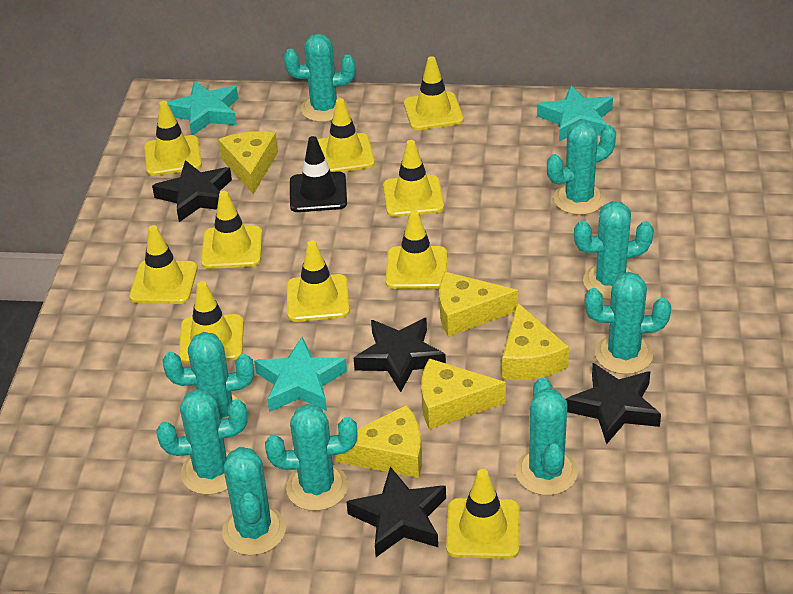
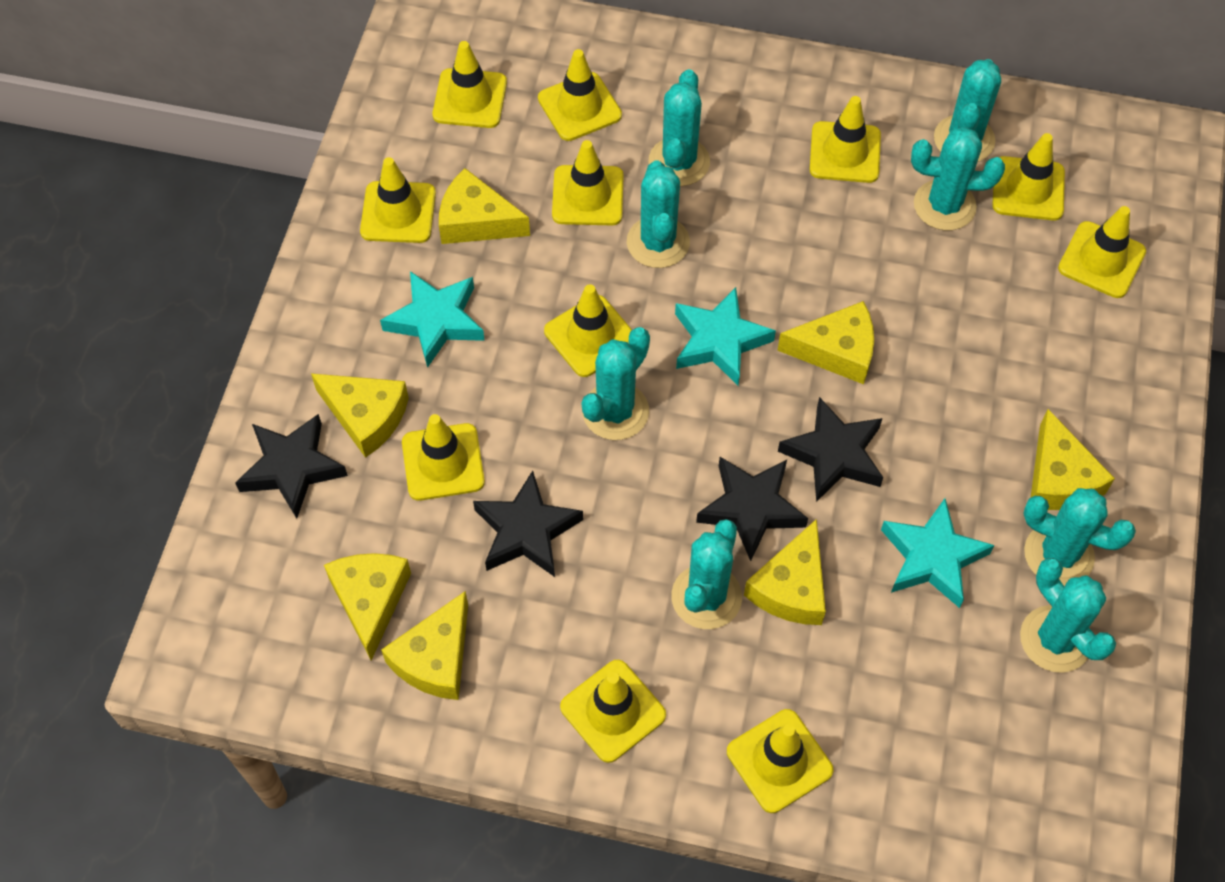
black traffic cone: [290,136,347,212] = 1 -> none = 0
turquoise cactus: [156,389,248,495] [163,332,254,420] [222,447,286,555] [265,404,358,511] [284,34,356,122] [515,377,578,495] [547,121,616,215] [574,201,654,300] [585,272,671,374] = 9 -> [581,327,650,440] [627,160,690,268] [649,69,710,186] [671,519,742,629] [911,127,1005,230] [934,59,1001,162] [1020,558,1116,673] [1023,488,1136,586] = 8
yellow cheese: [218,131,278,194] [335,405,422,478] [421,358,506,429] [439,272,518,337] [502,302,569,380] = 5 -> [311,373,409,458] [324,553,411,660] [381,591,468,700] [439,168,530,244] [744,519,826,625] [777,301,874,384] [1031,409,1115,510] = 7
yellow traffic cone: [129,225,197,304] [144,101,202,176] [179,281,244,363] [201,191,262,269] [287,241,350,322] [318,98,375,172] [383,140,444,217] [386,210,447,289] [404,56,464,130] [446,469,520,559] = 10 -> [360,157,436,243] [402,414,485,501] [432,41,507,128] [538,49,622,141] [544,284,632,377] [552,140,624,225] [560,660,666,763] [727,709,833,813] [809,96,881,183] [992,133,1065,221] [1058,206,1146,298] = 11

